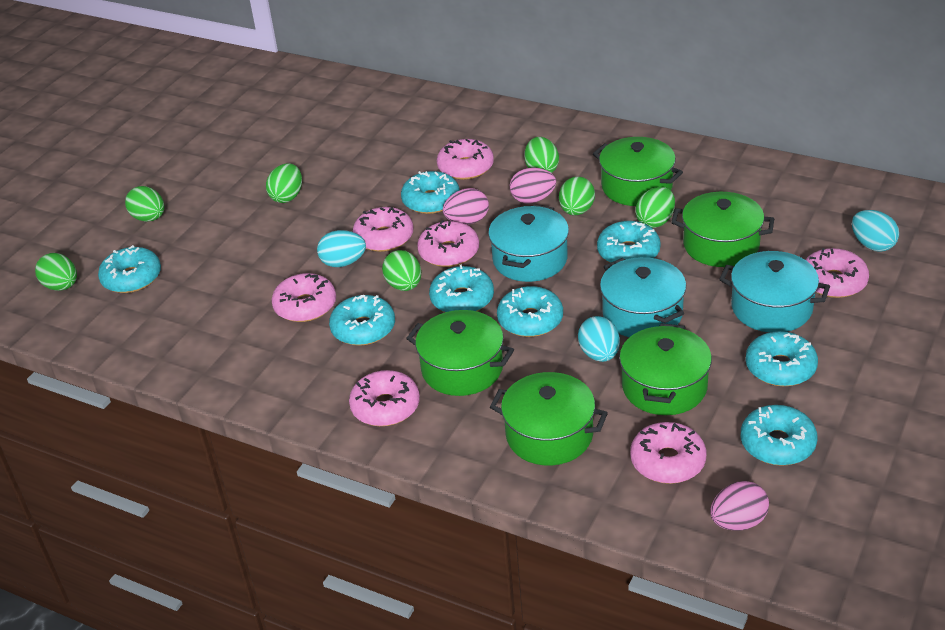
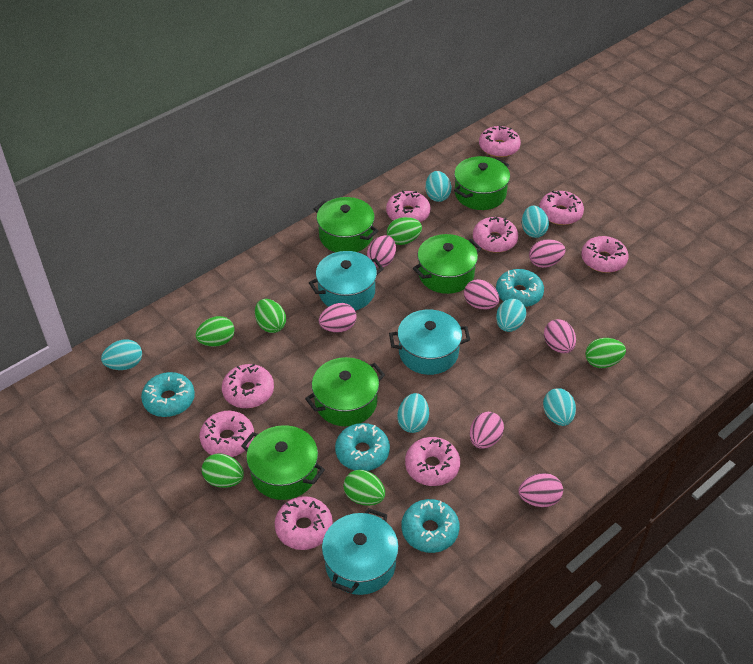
green egg: [35,253,77,291] [125,186,164,222] [266,163,302,203] [382,250,421,291] [524,137,559,173] [559,177,595,215] [636,187,675,228] = 7 -> [196,316,235,347] [201,454,244,488] [255,299,286,333] [343,470,385,506] [387,217,422,245] [585,338,626,368] = 6
pink donut: [272,273,336,322] [349,370,420,426] [353,207,414,252] [417,220,479,267] [437,139,494,180] [630,422,707,484] [806,248,869,298] = 7 -> [200,411,254,457] [222,364,274,408] [275,496,333,550] [386,190,431,223] [405,437,460,486] [473,217,518,253] [479,126,521,157] [539,191,584,225] [581,236,629,273] = 9
pink egg: [443,188,489,224] [510,168,556,203] [710,481,769,530] = 3 -> [319,303,357,333] [367,235,396,268] [464,279,500,309] [470,412,504,449] [518,473,563,507] [529,239,565,268] [544,319,576,353] = 7
turquoise donut: [98,245,161,293] [329,294,395,346] [401,171,460,214] [429,265,494,312] [497,286,563,337] [597,221,661,263] [741,405,817,466] [745,331,818,386] = 8 -> [141,372,195,417] [335,423,390,471] [402,499,460,553] [496,269,544,307] = 4
turquoise egg: [317,230,366,267] [578,316,620,362] [852,210,899,252] = 3 -> [101,339,142,370] [397,393,429,433] [425,171,451,202] [496,299,526,332] [522,206,549,238] [543,388,576,426] = 6

